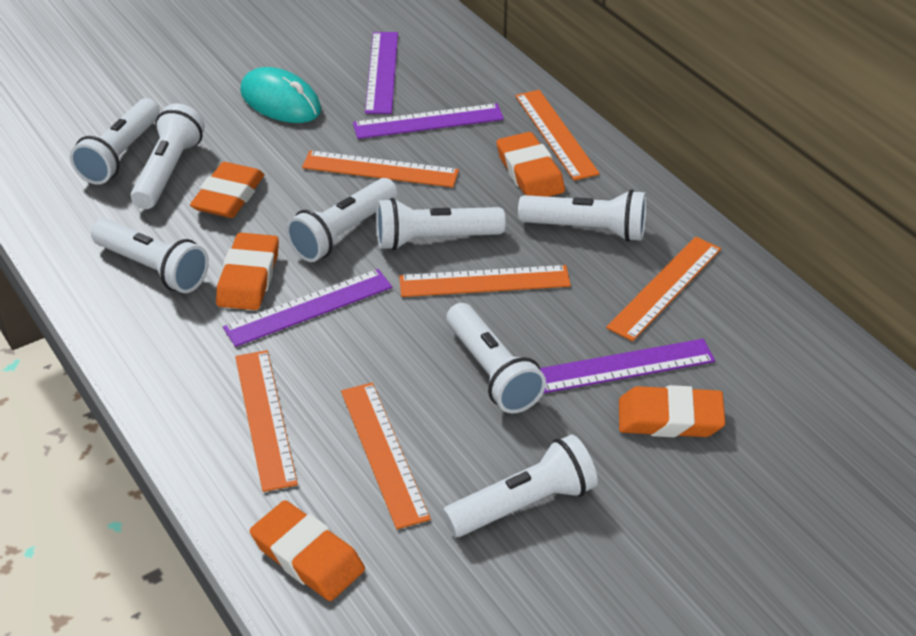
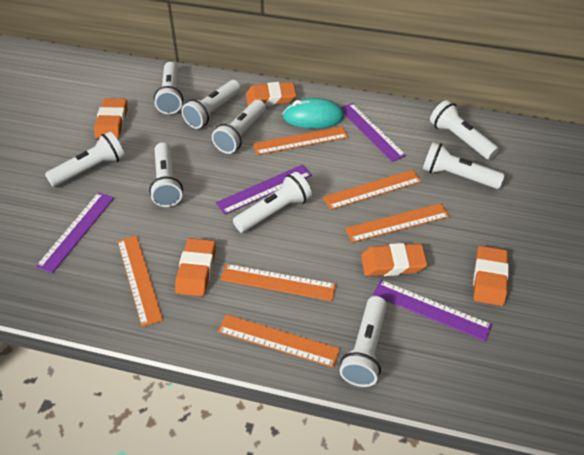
white flashlight: [70,98,160,185] [91,219,209,293] [131,103,205,209] [286,178,398,262] [376,198,506,250] [442,434,598,537] [446,303,546,413] [518,189,647,242] = 8 -> [45,131,125,187] [149,142,183,207] [154,62,183,114] [181,80,241,129] [212,100,266,154] [233,172,312,233] [340,296,387,387] [423,142,505,189] [430,100,499,160] = 9

